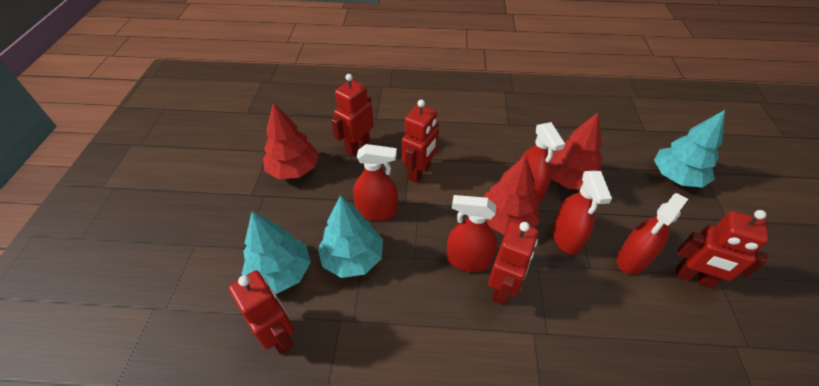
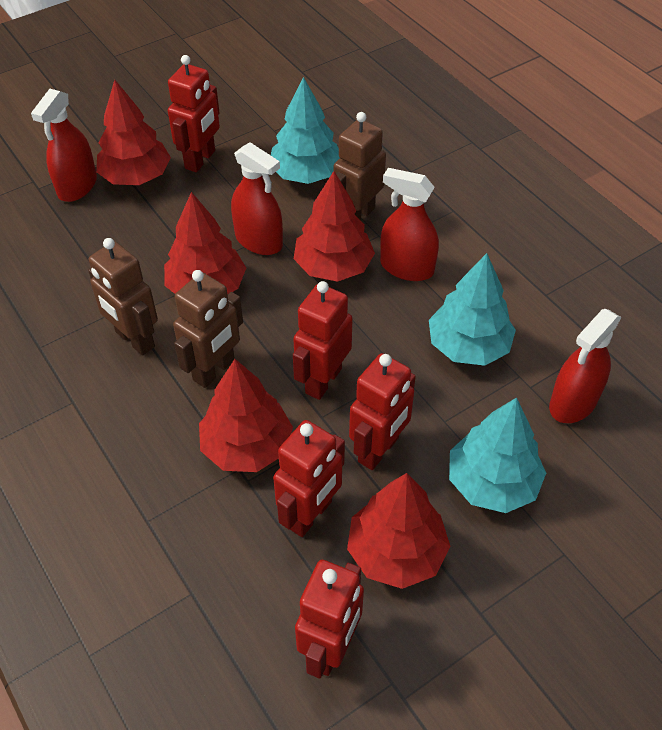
brown robot: none = 0 -> [88,238,158,355] [173,270,243,388] [334,112,386,221] = 3
red spray bottle: [353,144,398,221] [447,195,497,272] [520,122,565,204] [552,171,612,255] [616,193,688,274] = 5 -> [31,89,97,202] [231,142,283,255] [380,168,439,281] [549,309,621,423] = 4
red tree: [263,102,319,179] [484,155,540,235] [550,113,603,189] = 3 -> [96,80,171,185] [164,192,246,294] [199,359,293,472] [294,171,375,282] [347,473,450,589] = 5

